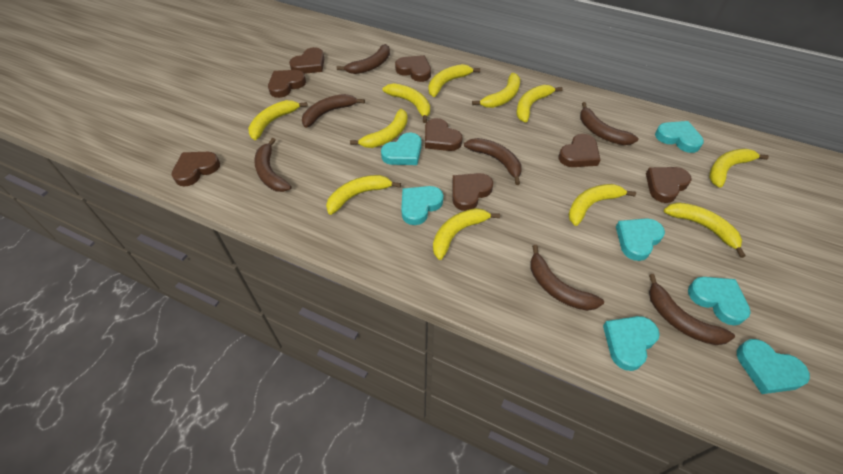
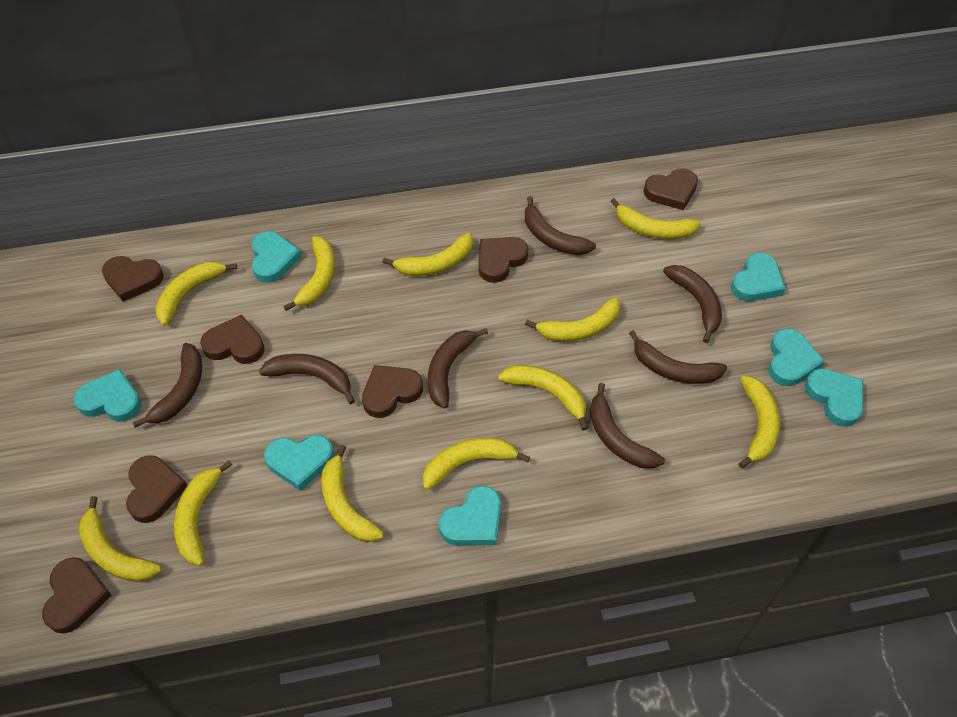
brown heart: [171,152,220,186] [268,70,306,98] [289,47,324,74] [395,55,431,82] [425,118,463,151] [452,173,493,211] [559,134,601,167] [646,167,692,203] = 8 -> [42,557,112,634] [102,256,164,302] [126,455,187,523] [200,315,265,364] [362,365,423,418] [479,237,529,283] [643,168,698,210] = 7

